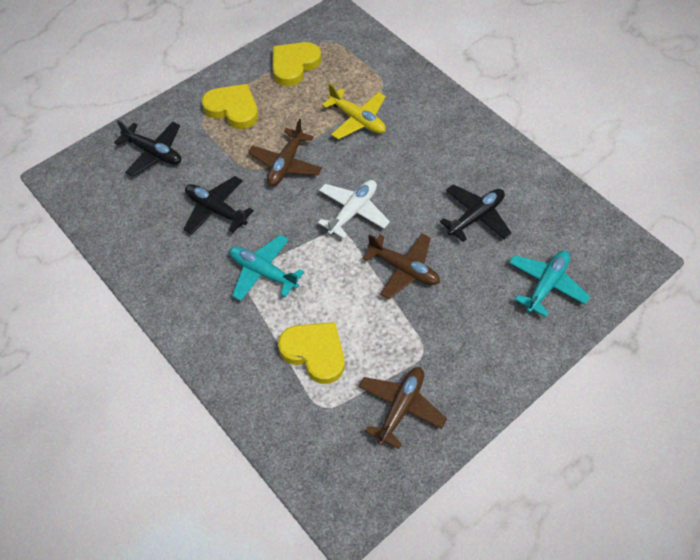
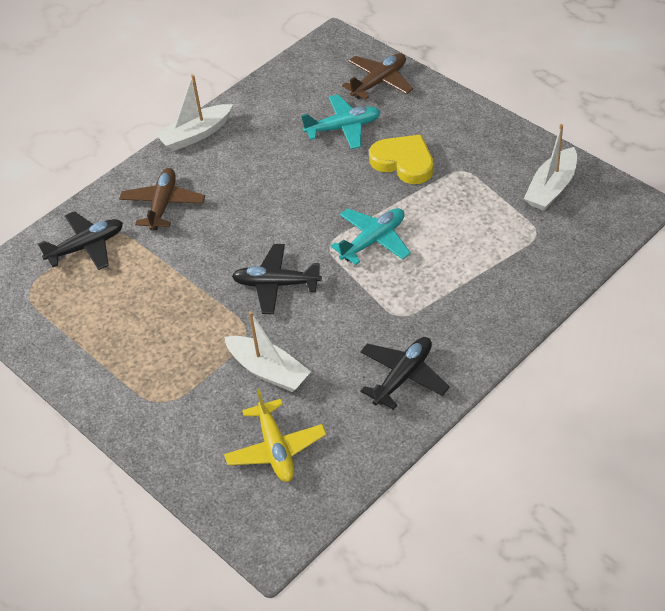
brown plane: [248,119,322,186] [358,367,447,449] [363,234,440,299] = 3 -> [119,168,205,230] [342,53,413,100] = 2
white boat: none = 0 -> [155,74,233,151] [224,311,311,392] [524,124,577,211] = 3
white plane: [318,180,390,239] = 1 -> none = 0
yellow heart: [202,84,258,129] [273,42,321,86] [278,322,345,384] = 3 -> [369,135,433,184] = 1

